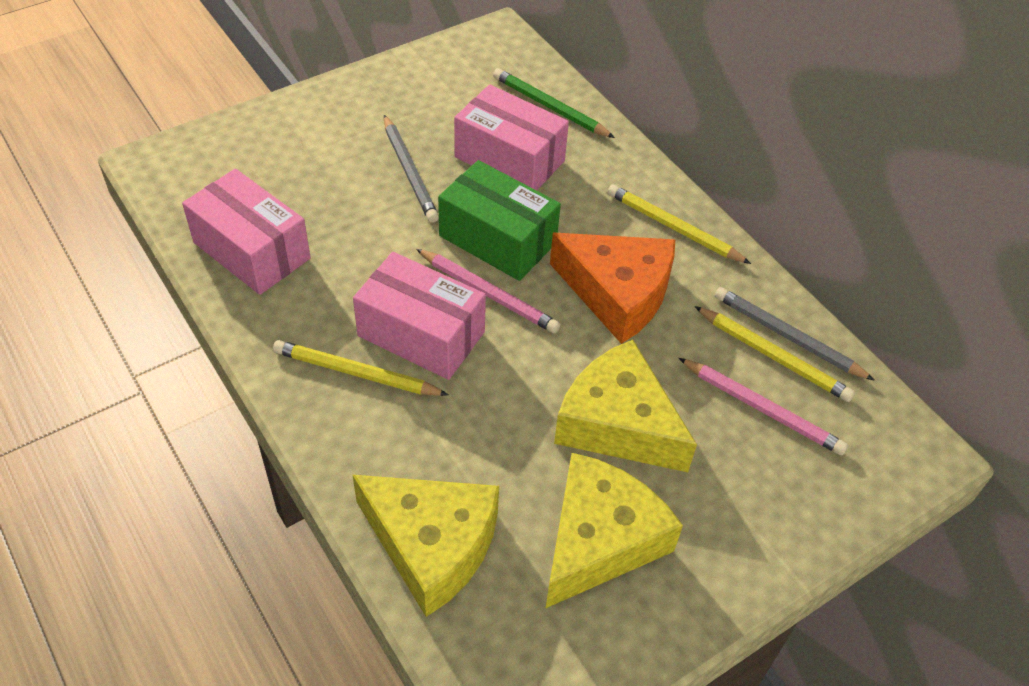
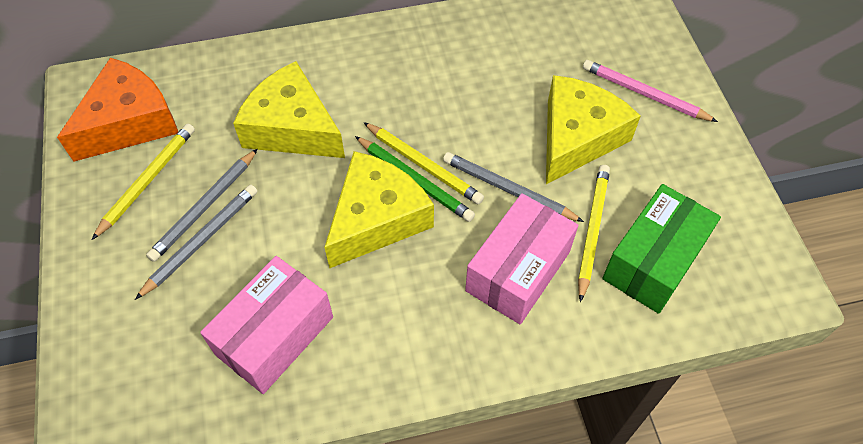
grey pencil: [384,115,439,223] [715,287,875,381] = 2 -> [135,185,257,300] [146,149,258,262] [443,152,584,222] = 3
pink box: [182,169,311,295] [353,252,486,380] [454,85,569,190] = 3 -> [200,256,333,394] [465,193,578,324] = 2
pink pencil: [416,249,560,333] [679,358,848,455] = 2 -> [583,60,718,122] = 1

